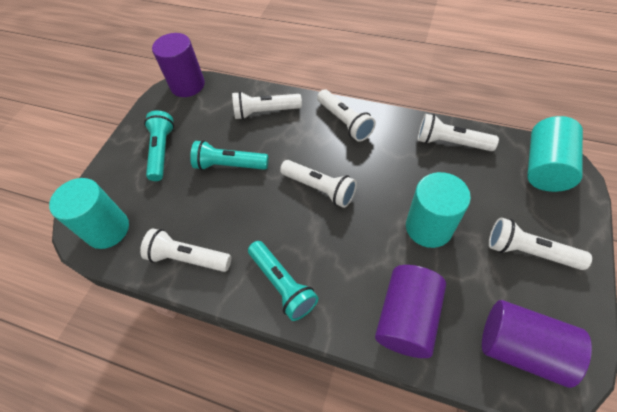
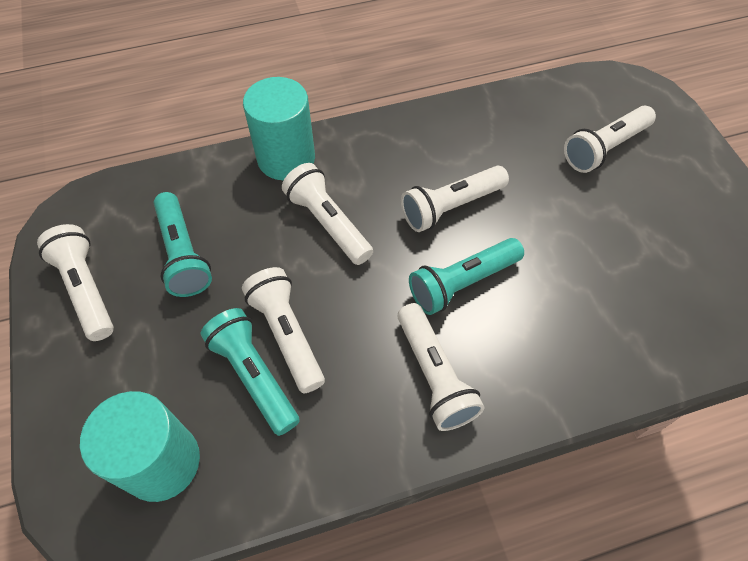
purple cylinder: [152,33,205,97] [375,265,446,358] [482,300,592,388] = 3 -> none = 0
turquoise cylinder: [49,178,129,249] [406,172,471,248] [527,116,583,192] = 3 -> [80,391,200,502] [243,77,315,180] = 2

